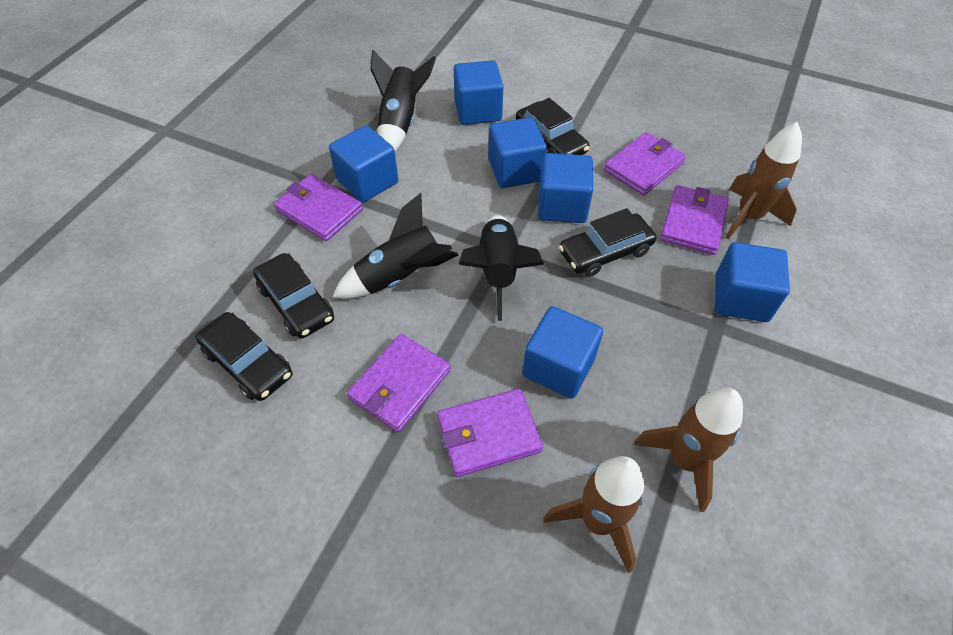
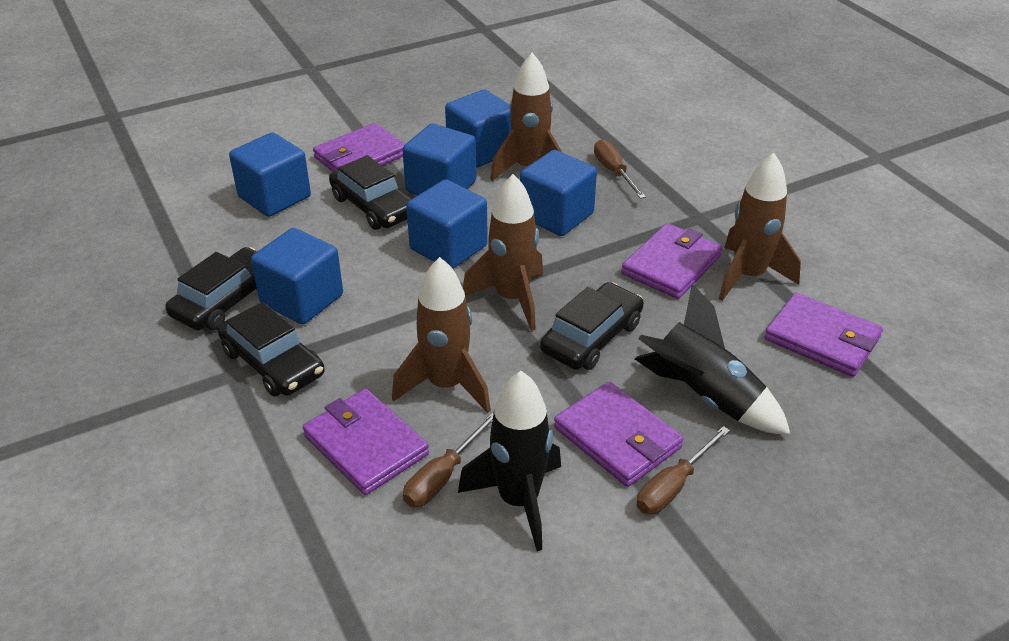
black rocket: [332,193,458,299] [371,50,436,152] [458,215,544,321] = 3 -> [458,371,561,551] [635,284,791,435] = 2
brown rocket: [544,456,644,573] [634,388,743,512] [725,122,802,239] = 3 -> [392,257,491,413] [463,174,543,331] [490,53,563,181] [719,153,801,301] = 4
brown screwdriver: none = 0 -> [403,413,494,507] [594,139,646,199] [637,426,730,514] = 3

